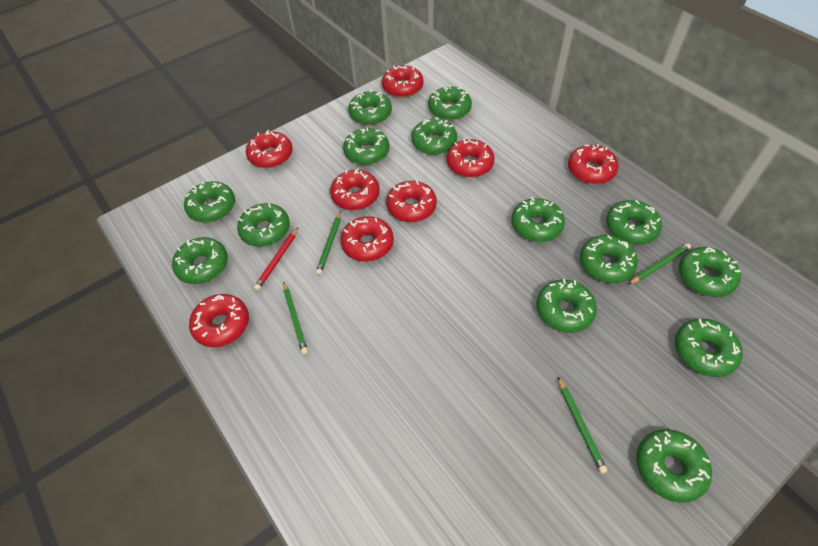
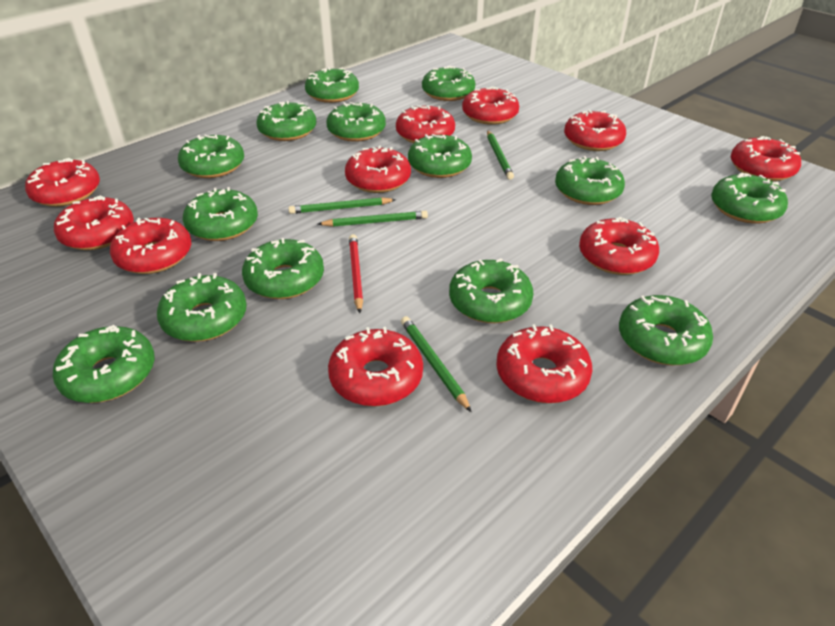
red donut: [189,294,249,347] [246,130,293,168] [330,168,380,210] [341,216,394,262] [382,65,423,98] [386,181,437,222] [447,138,495,177] [568,144,618,184] = 8 -> [25,158,100,207] [54,195,134,250] [110,218,191,274] [328,327,423,406] [345,145,411,193] [396,105,455,143] [462,86,519,125] [496,324,593,403] [564,110,626,151] [579,217,659,275] [731,136,801,181] = 11

